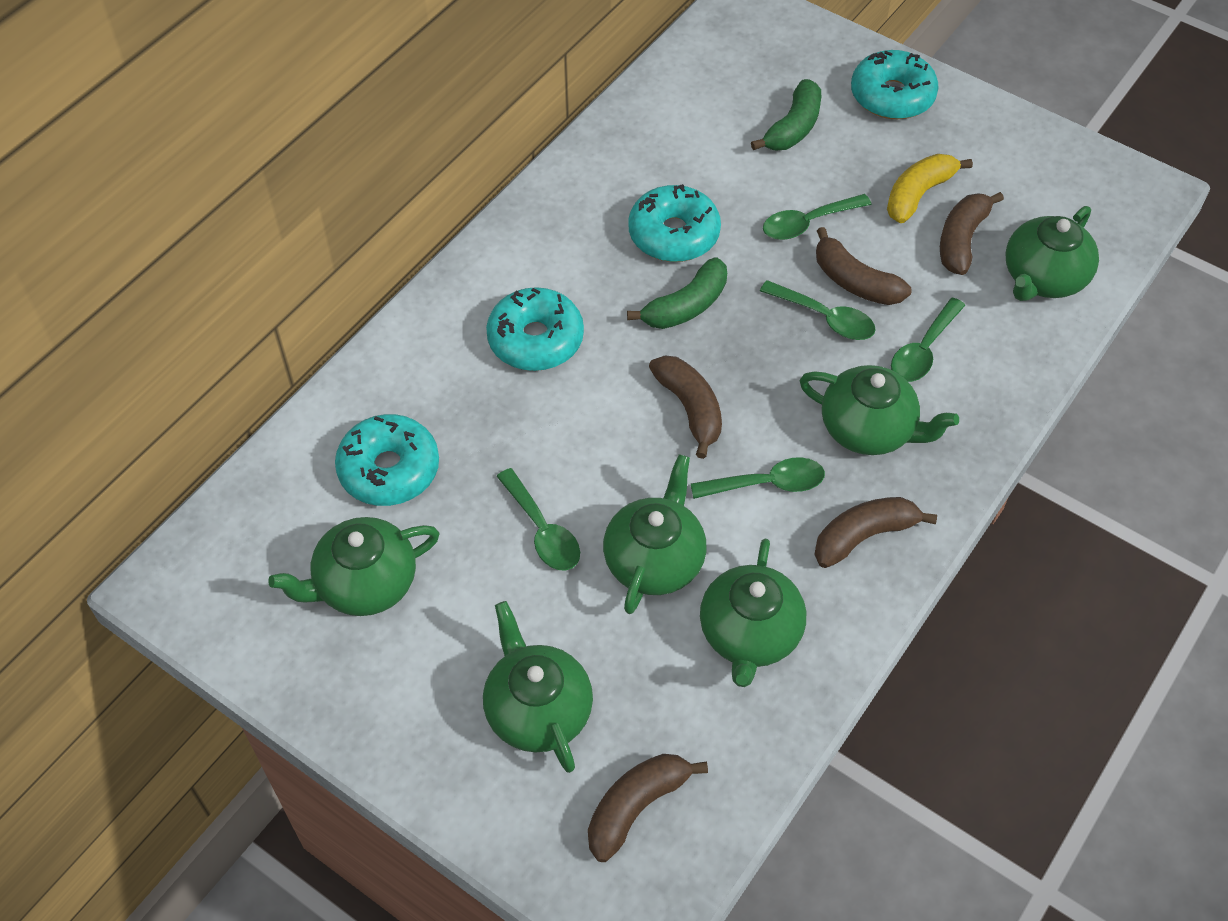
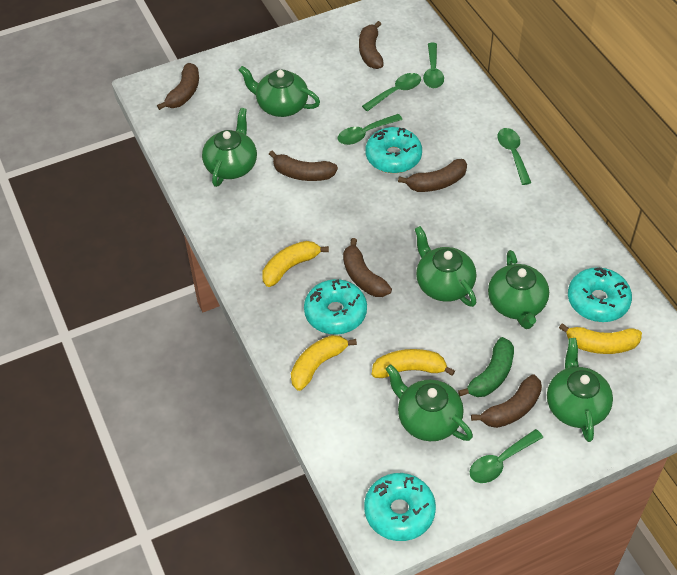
brown banana: [588,754,708,862] [649,356,722,459] [814,497,937,568] [816,227,911,305] [940,192,1004,275] = 5 -> [157,63,199,110] [269,151,338,181] [343,238,392,297] [359,21,384,69] [398,159,467,192] [471,375,542,428] = 6
green banana: [627,257,727,329] [751,79,821,150] = 2 -> [458,337,514,397] = 1
yellow banana: [887,154,973,223] = 1 -> [262,241,329,287] [291,335,357,391] [372,349,455,378] [559,323,642,354] = 4

